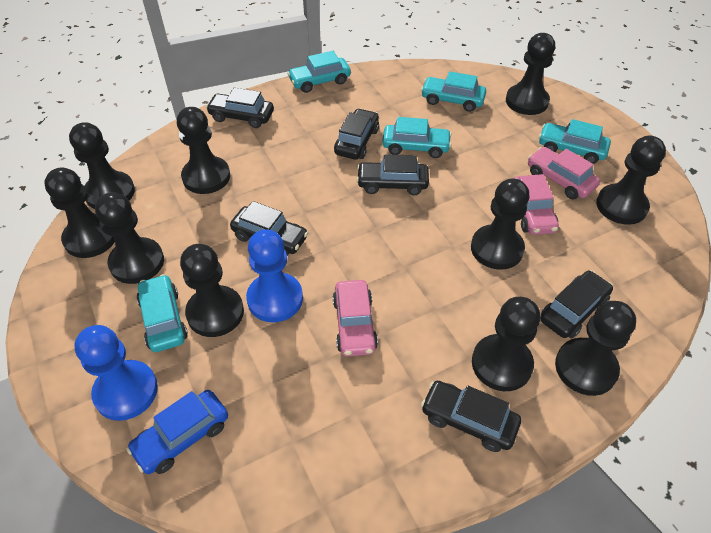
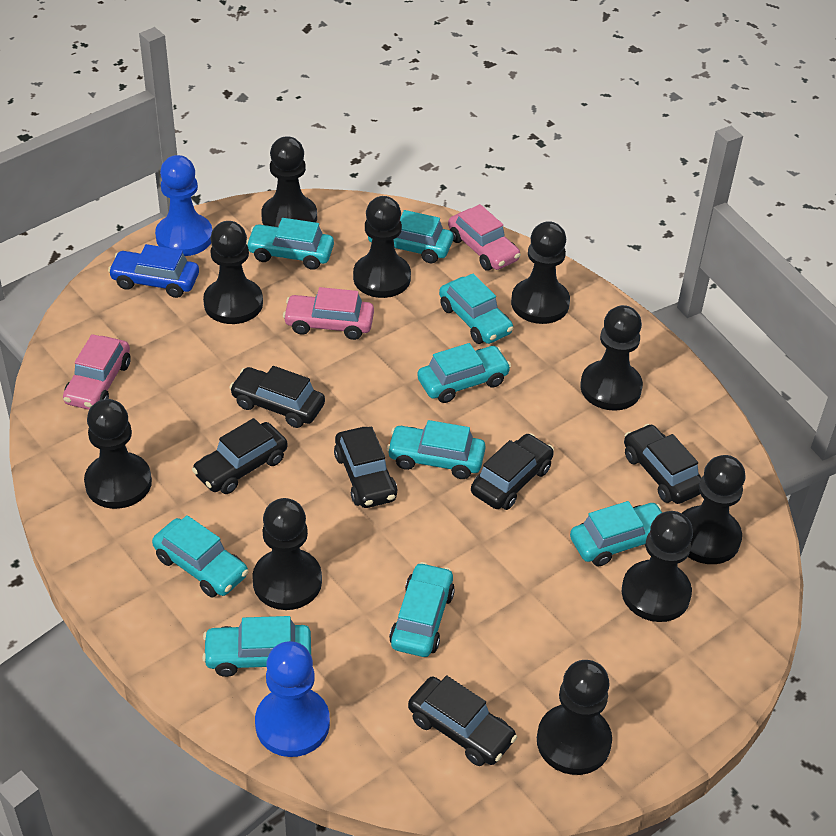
turquoise car: [137,274,188,352] [287,51,351,93] [382,117,452,158] [421,71,486,112] [539,119,611,164] = 5 -> [152,515,249,598] [202,616,311,677] [246,218,334,270] [368,210,453,263] [387,420,486,479] [389,562,455,657] [417,343,511,403] [439,274,514,344] [570,501,662,566] = 9

